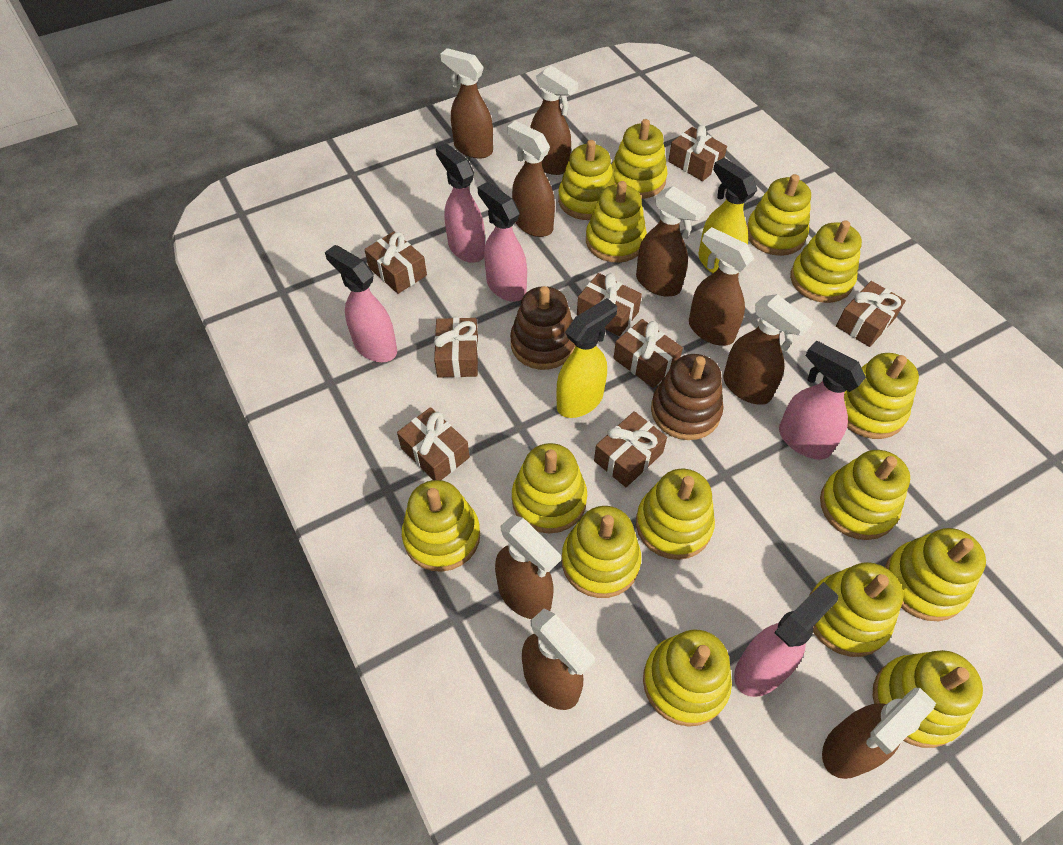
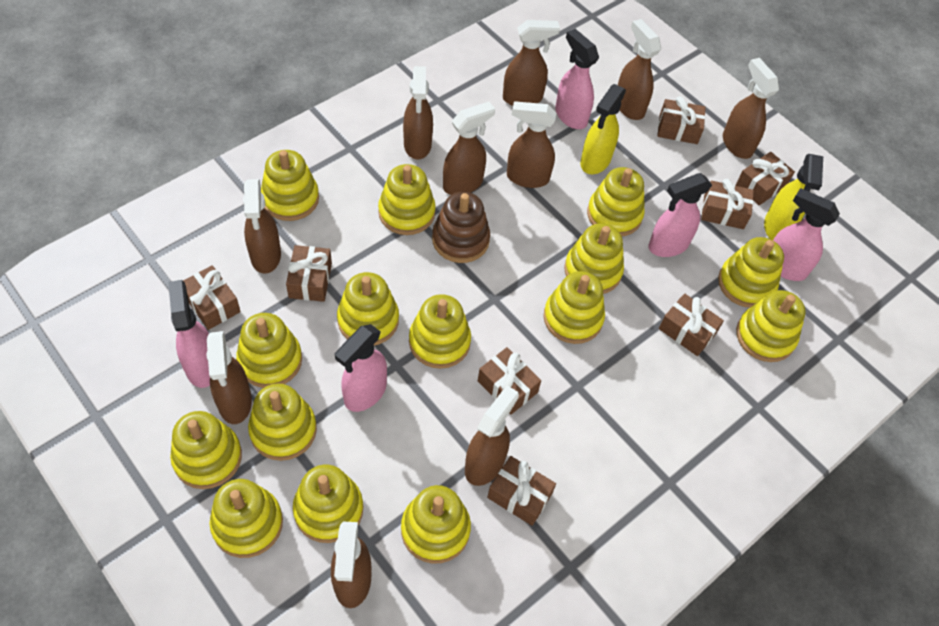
brown spray bottle: [441,48,493,158] [495,515,562,619] [507,121,555,237] [522,609,596,710] [530,66,578,175] [636,186,706,297] [689,227,754,346] [723,294,813,405] [822,688,936,779] = 9 -> [206,331,252,424] [243,179,281,274] [331,522,371,608] [403,66,433,160] [443,102,495,195] [465,385,519,486] [503,20,560,106] [507,101,556,188] [618,19,661,120] [723,58,779,159] = 10
brown stacking toy: [510,286,575,370] [651,354,724,440] = 2 -> [432,192,490,263] = 1

